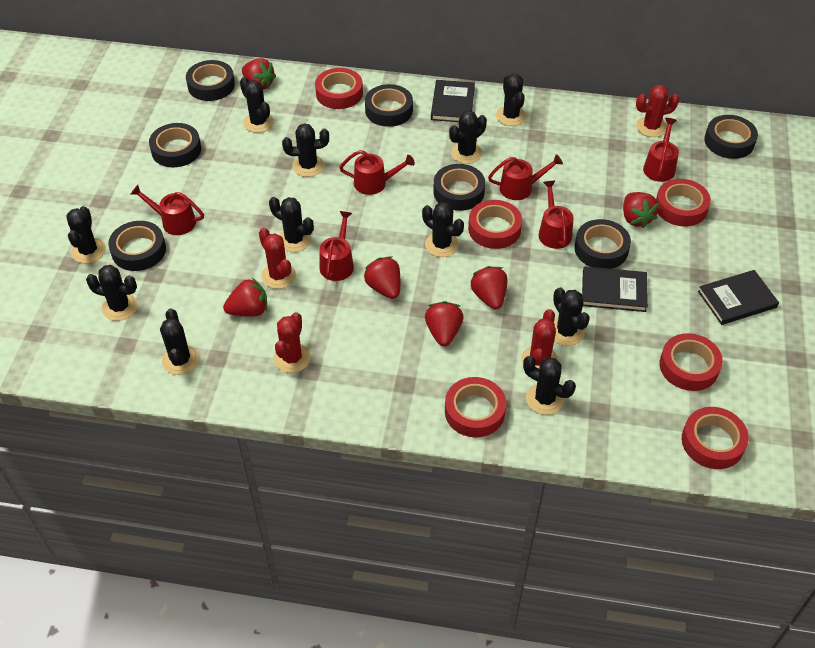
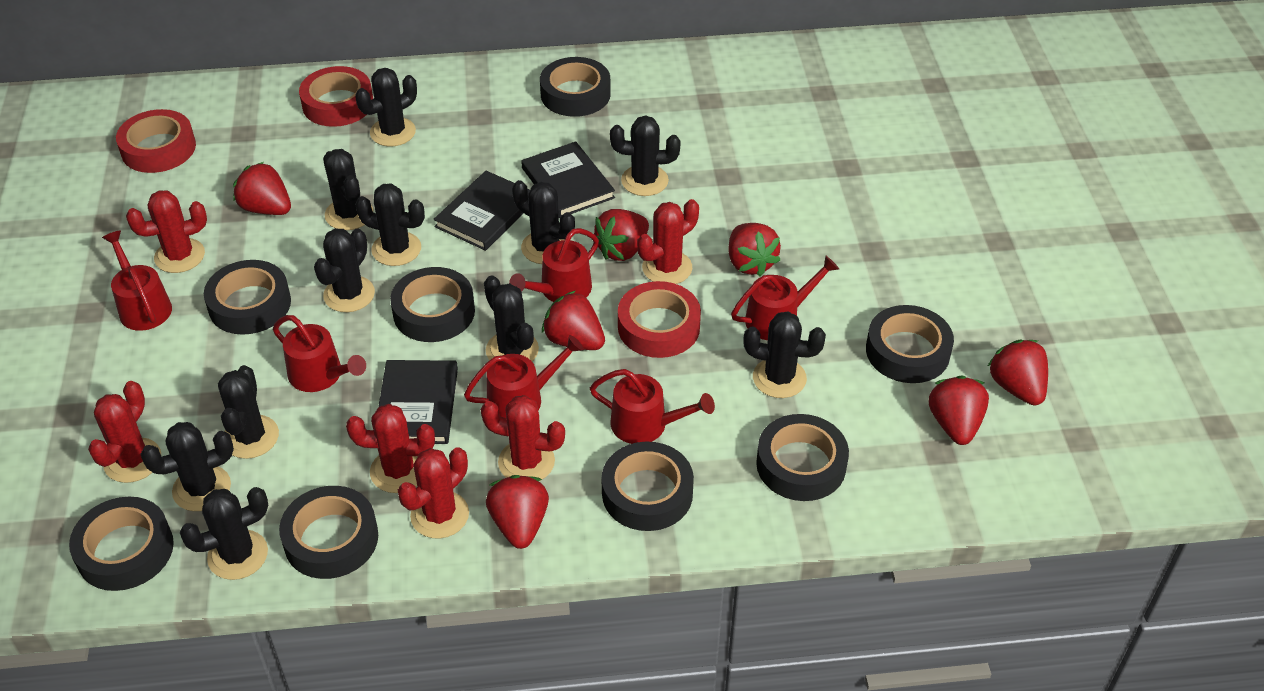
black tape: [108,221,166,271] [149,123,201,167] [186,60,235,101] [365,84,413,127] [433,164,485,211] [574,219,631,269] [704,115,758,159] = 7 -> [69,497,174,591] [204,260,291,335] [279,486,378,579] [390,267,475,342] [540,57,611,117] [602,442,694,531] [756,414,849,501] [866,305,954,383] = 8
red cactus: [259,228,296,289] [274,312,311,373] [521,309,558,369] [636,85,679,137] = 4 -> [88,381,161,483] [126,190,207,273] [346,404,435,493] [398,447,469,538] [481,395,565,481] [637,199,699,284] = 6
red strawberry: [223,278,267,317] [242,58,276,90] [364,256,400,299] [425,301,463,346] [471,266,507,310] [623,192,659,228] = 6 -> [233,162,291,215] [486,475,549,549] [542,291,605,350] [594,209,649,261] [728,223,781,277] [929,376,989,445] [988,339,1048,406] = 7
red tape: [315,68,363,109] [445,377,506,437] [468,200,522,249] [656,179,711,226] [660,333,723,391] [682,407,749,469] = 6 -> [116,109,196,173] [299,66,373,127] [618,281,701,358] = 3

